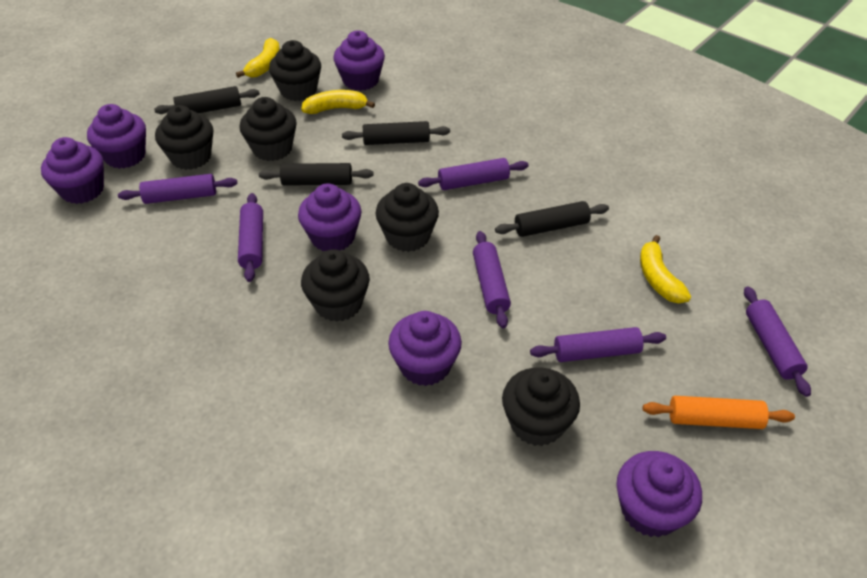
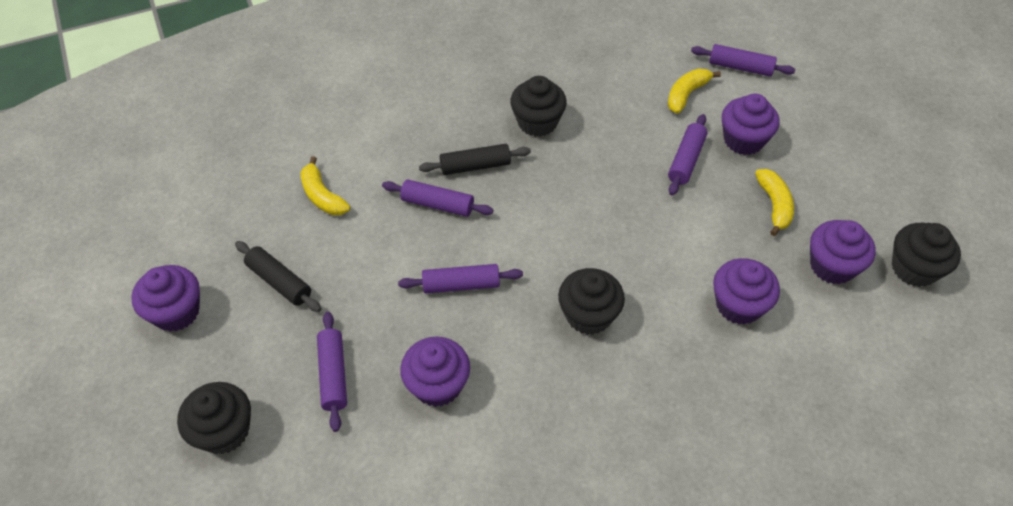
black cupcake: [155,105,213,170] [239,97,297,161] [269,40,321,101] [301,249,370,322] [375,183,439,252] [502,367,580,446] = 6 -> [177,382,251,454] [510,76,567,137] [558,268,625,335] [892,223,961,287] = 4
black rolling pin: [154,86,260,114] [259,163,374,186] [342,121,450,145] [495,201,609,237] = 4 -> [235,241,322,312] [419,144,531,175] = 2
orange rolling pin: [643,396,795,429] = 1 -> none = 0
purple cupcake: [41,137,104,204] [87,104,146,169] [298,183,361,251] [333,30,385,91] [388,311,462,386] [616,451,702,537] = 6 -> [131,265,200,332] [400,337,470,407] [713,258,780,325] [722,94,779,155] [810,220,876,284] = 5
purple rolling pin: [118,174,237,204] [238,193,263,282] [418,158,529,190] [473,231,511,328] [530,327,666,362] [744,286,811,397] = 6 -> [317,312,347,432] [382,179,493,217] [398,264,523,293] [668,114,707,195] [691,44,795,76] = 5

